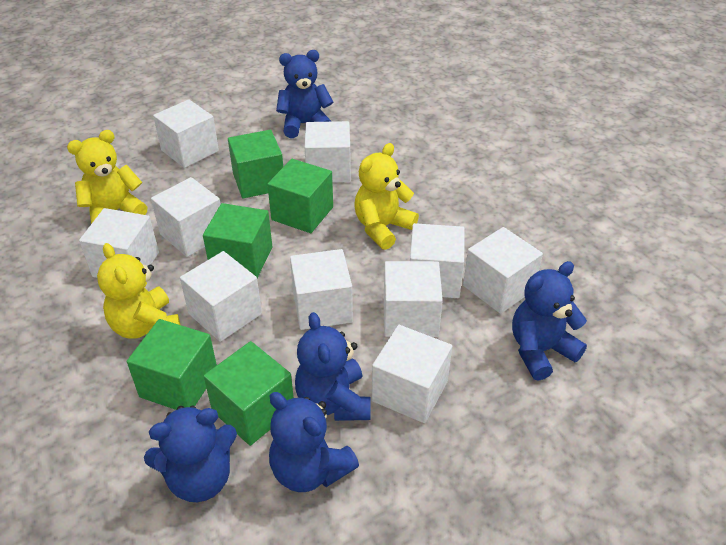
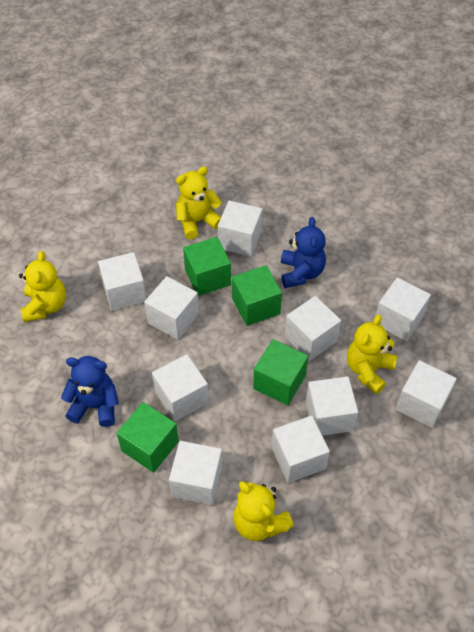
blue teddy bear: [144,405,237,502] [269,392,359,492] [276,50,333,138] [295,312,371,421] [512,261,587,381] = 5 -> [61,356,119,427] [281,217,326,288] = 2
green cube: [127,319,217,410] [203,203,272,278] [204,341,294,446] [228,130,283,199] [267,159,333,233] = 5 -> [117,402,179,473] [183,237,231,296] [232,265,282,326] [253,339,308,405] = 4
yellow teddy bear: [67,130,147,224] [97,243,180,339] [355,143,419,250] = 3 -> [19,251,66,322] [176,166,222,239] [233,481,294,541] [347,314,397,394] = 4

